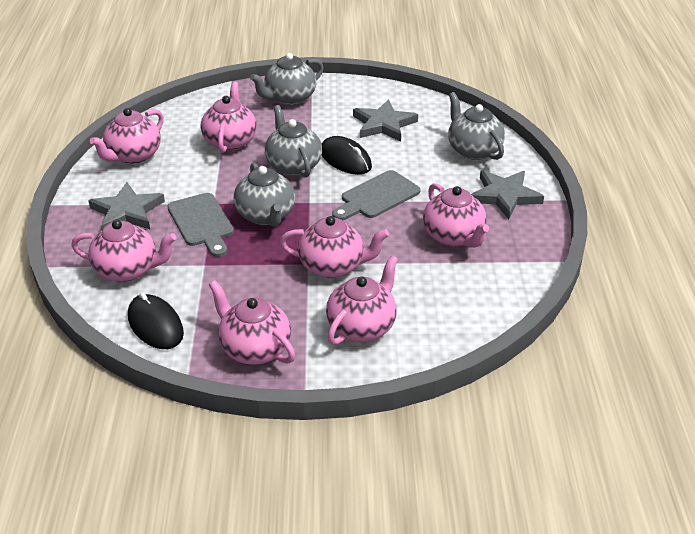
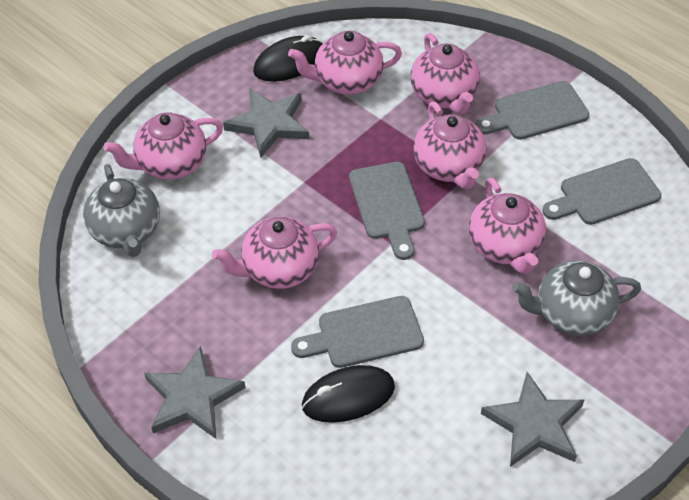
grey cutting board: [168,193,234,257] [332,170,420,220] = 2 -> [291,296,424,368] [349,162,425,260] [476,81,589,140] [542,158,661,225] = 4
grey teapot: [234,163,295,227] [250,53,324,105] [265,105,322,177] [448,92,505,160] = 4 -> [83,164,160,257] [512,260,641,336] = 2
pink teapot: [71,220,177,282] [90,108,164,164] [201,81,256,153] [209,280,295,365] [280,216,389,278] [326,255,398,345] [423,183,489,248] = 7 -> [104,112,223,180] [212,216,337,289] [288,31,402,95] [410,33,480,114] [413,101,486,189] [469,177,546,274] = 6

